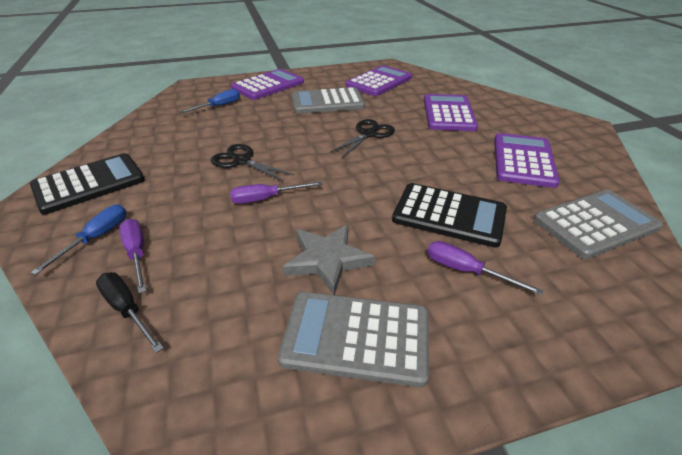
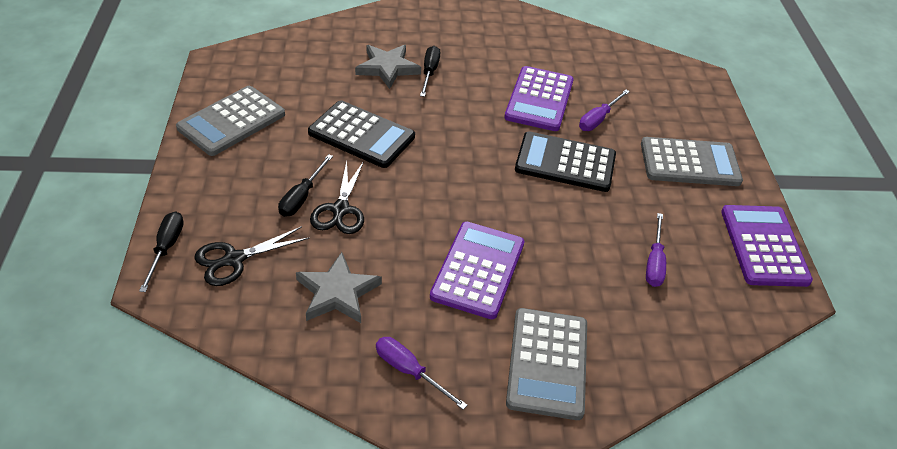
black screwdriver: [96,272,164,353] = 1 -> [139,211,184,292] [278,154,333,217] [420,46,440,97] = 3
blue screwdriver: [30,205,126,275] [179,89,240,114] = 2 -> none = 0
grey star: [283,224,375,295] = 1 -> [296,252,382,323] [355,45,421,89] = 2
purple calculator: [231,69,304,100] [346,65,412,96] [424,94,478,131] [494,133,560,188] = 4 -> [430,221,524,319] [504,66,574,131] [721,205,813,287] = 3

